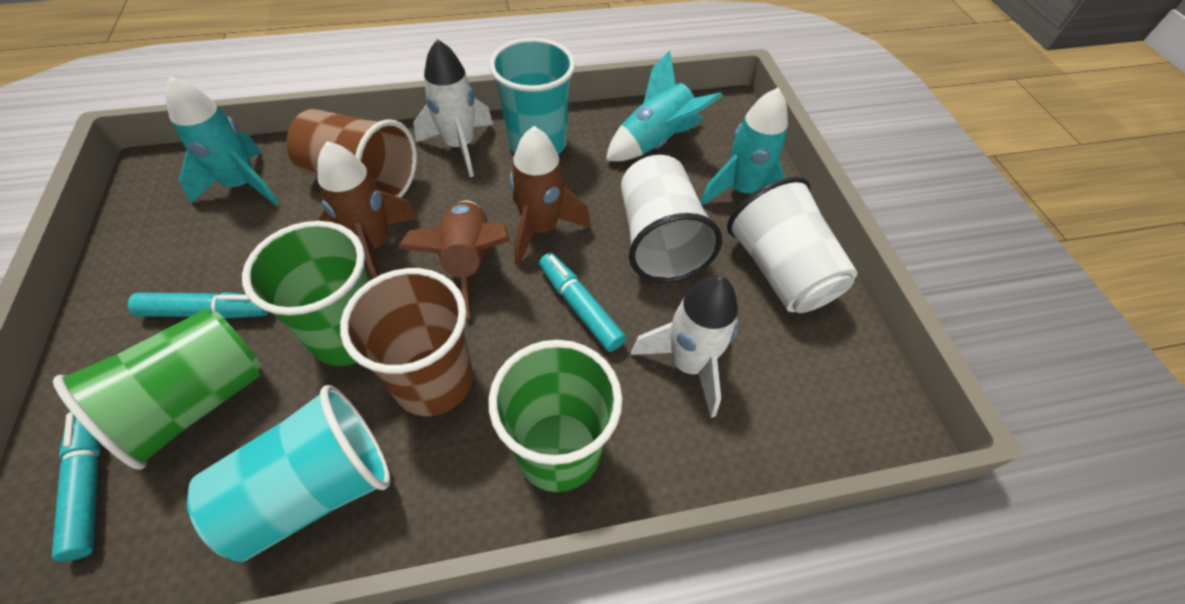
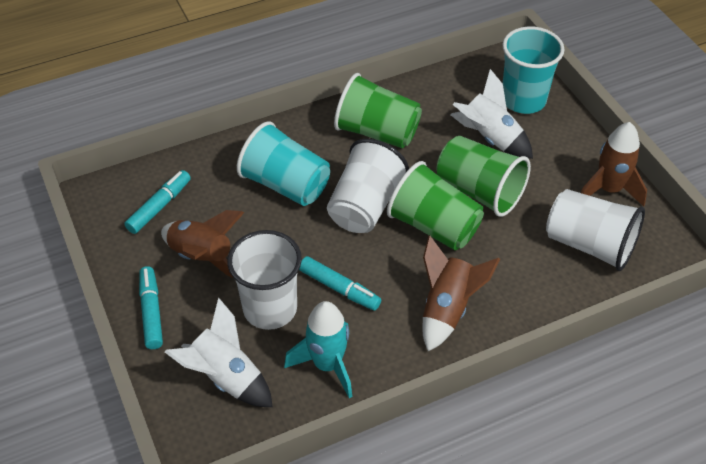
brown cup: [286,109,417,198] [340,268,473,416] = 2 -> none = 0
turquoise rocket: [165,77,279,205] [606,50,723,161] [700,88,788,205] = 3 -> [284,301,352,398] = 1
white cup: [621,155,722,282] [727,177,858,313] = 2 -> [227,230,302,330] [327,139,409,233] [546,189,645,271] = 3

